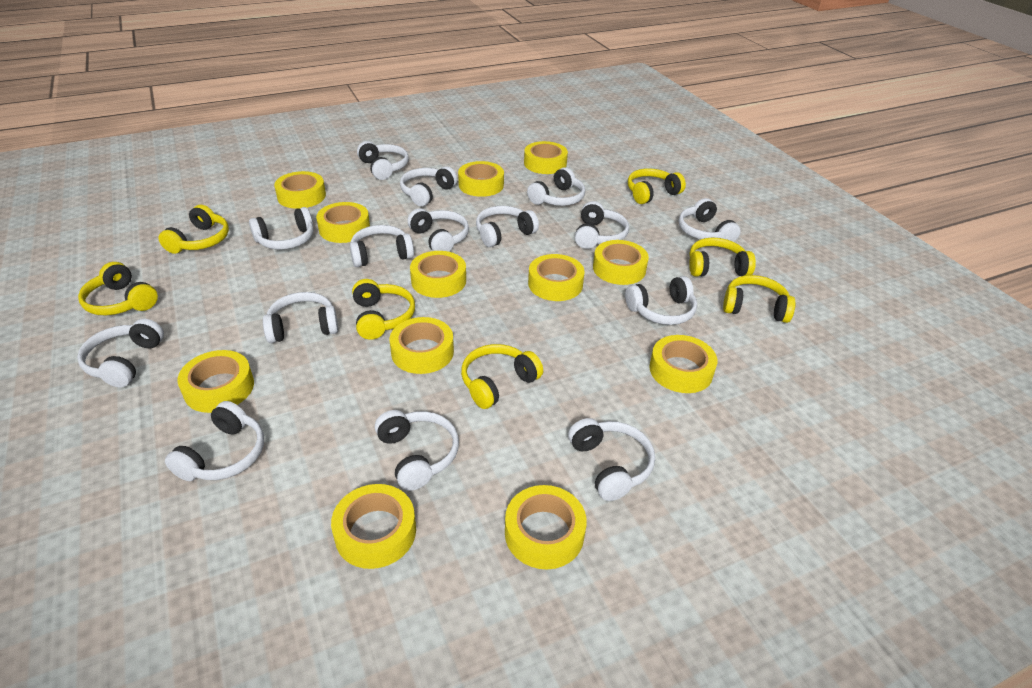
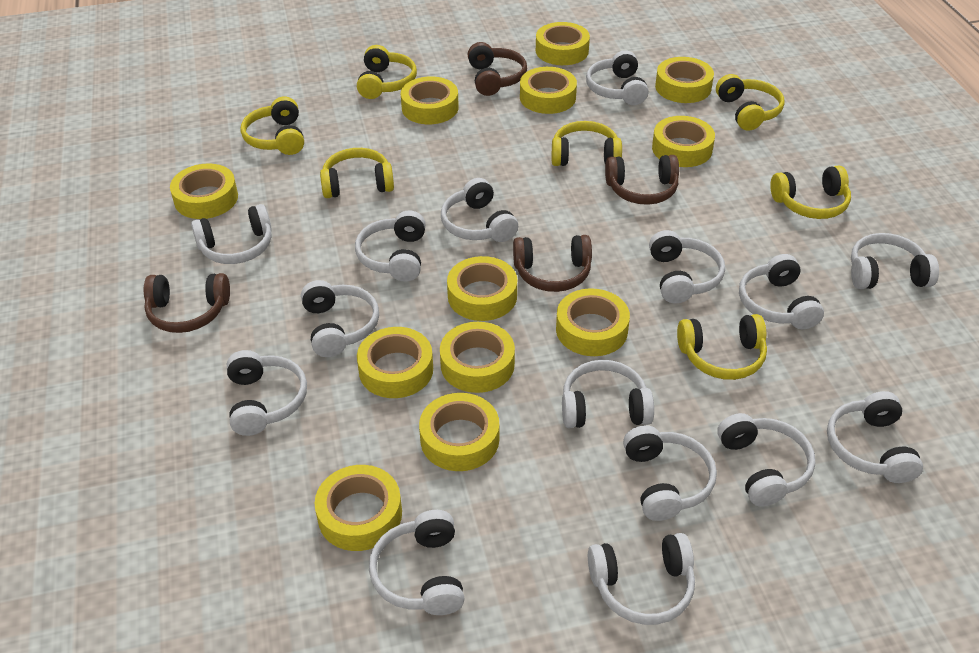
brown headphones: none = 0 -> [144,273,230,333] [468,42,527,96] [513,235,592,292] [605,155,679,205] = 4

